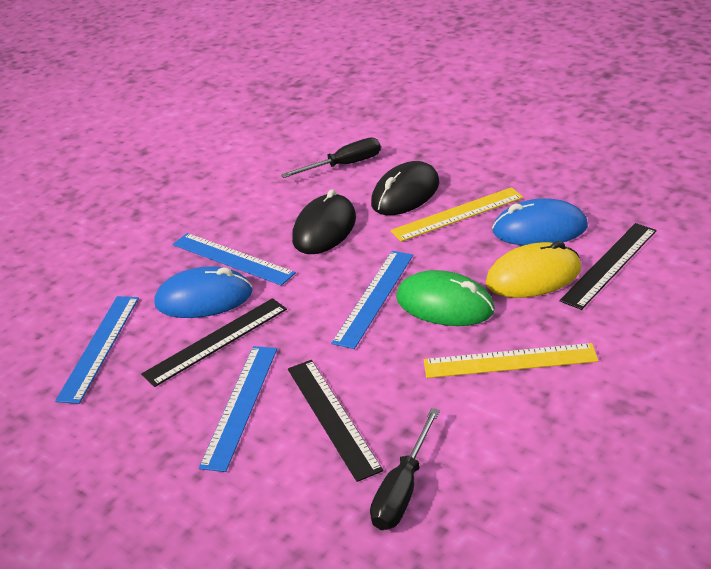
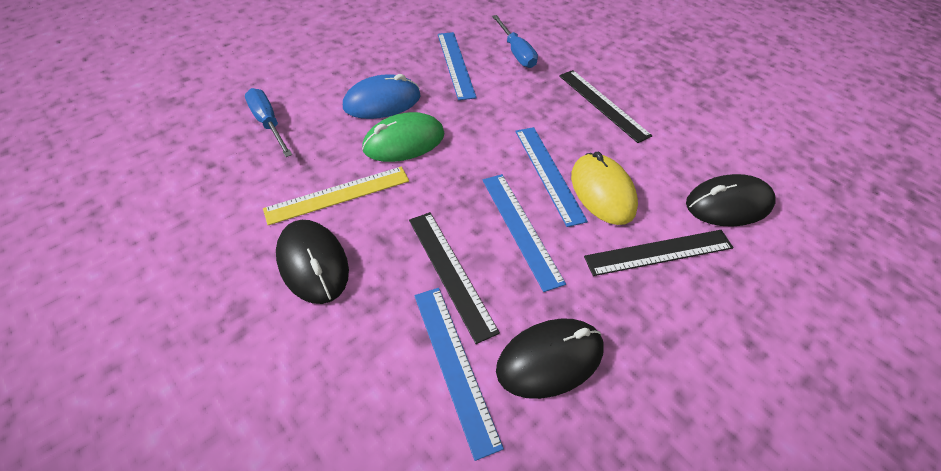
black mouse: [292,189,356,254] [371,161,440,215] = 2 -> [276,220,349,304] [496,318,604,399] [686,174,776,227] = 3
black screwdriver: [281,137,381,178] [370,408,440,530] = 2 -> none = 0
blue mouse: [154,266,253,318] [492,198,588,246] = 2 -> [343,74,421,119] = 1
blue screwdriver: none = 0 -> [245,88,292,157] [492,15,538,68] = 2
yellow ruler: [390,187,523,242] [424,343,598,378] = 2 -> [263,166,409,225] = 1

